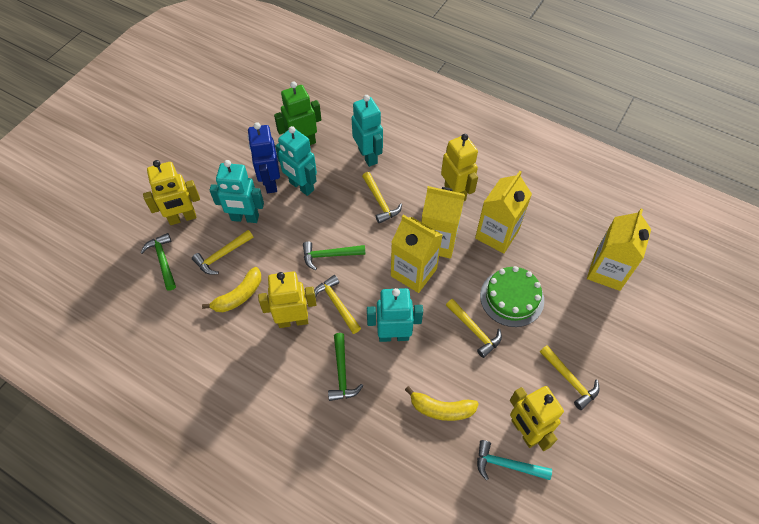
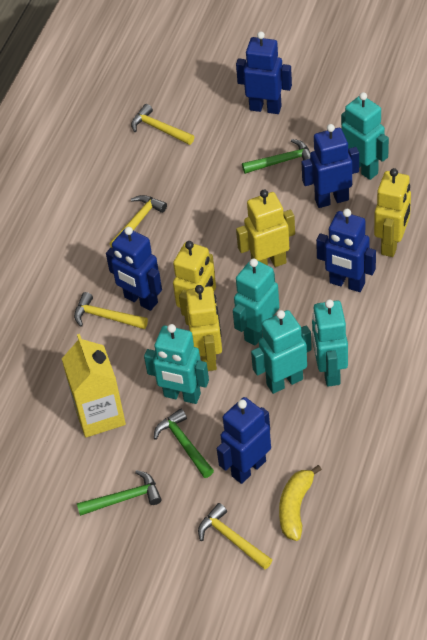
blue robot: [248,122,280,193] = 1 -> [106,227,162,311] [217,397,271,484] [236,31,292,114] [302,124,359,208] [316,209,376,292] = 5
green cake: [480,266,544,327] = 1 -> none = 0
green robot: [274,81,321,145] = 1 -> none = 0
turquoise hammer: [477,440,552,481] = 1 -> none = 0
turquoise robot: [210,160,264,223] [275,126,317,196] [352,95,383,167] [367,288,423,342] = 4 -> [144,324,209,404] [233,258,279,345] [251,310,312,394] [312,299,348,387] [341,92,389,180] = 5
yellow banana: [202,267,261,312] [405,386,479,421] = 2 -> [279,465,322,541] = 1
yellow carton: [391,215,443,293] [422,186,465,259] [475,171,532,253] [587,209,651,291] = 4 -> [62,334,126,438] = 1
yellow hammer: [192,230,253,275] [314,275,361,334] [362,172,402,224] [446,299,502,358] [540,345,600,410] = 5 -> [74,292,148,329] [110,195,167,247] [131,104,194,145] [198,503,272,570] = 4

